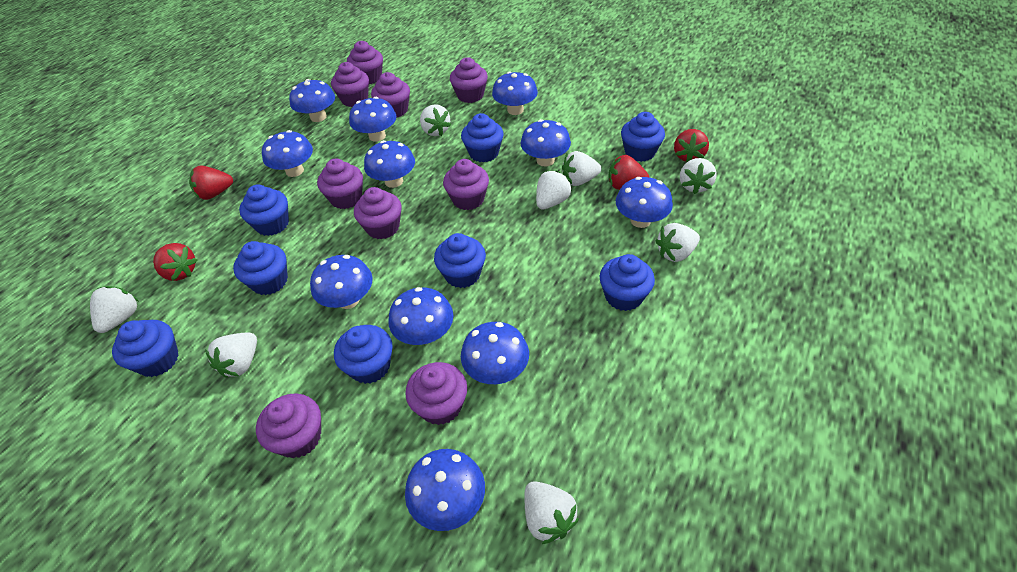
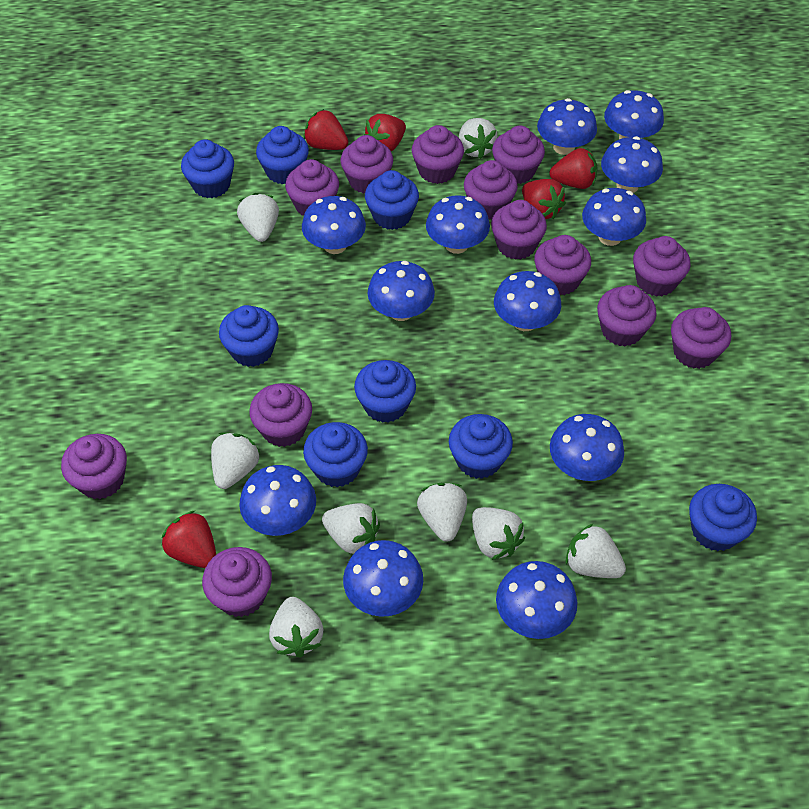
blue mushroom: [262,130,313,177] [289,79,335,122] [310,255,373,309] [349,97,396,142] [364,140,415,188] [388,287,453,345] [405,449,485,531] [461,322,529,384] [492,72,538,115] [521,119,571,167] [616,177,673,228] = 11 -> [239,465,316,536] [302,196,366,254] [343,540,423,617] [367,261,435,321] [426,195,490,254] [494,271,561,331] [496,561,577,639] [537,98,597,155] [550,414,624,481] [582,188,646,246] [601,136,663,193] [604,90,664,139] = 12
purple cupcake: [256,393,321,458] [317,159,363,209] [331,62,369,107] [347,41,383,84] [354,187,402,239] [371,72,410,118] [405,362,467,425] [443,159,489,210] [450,57,488,103] = 9 -> [61,434,127,499] [202,547,272,617] [249,383,312,447] [285,159,339,215] [341,135,393,194] [412,125,464,184] [464,160,518,220] [491,200,547,260] [492,126,545,184] [534,235,591,295] [597,285,657,346] [633,236,690,296] [671,307,731,369] = 13
red strawberry: [153,243,197,281] [189,166,233,200] [608,155,649,190] [674,129,709,162] = 4 -> [162,511,216,568] [303,109,348,150] [364,114,406,151] [522,179,566,219] [549,148,598,189] = 5

